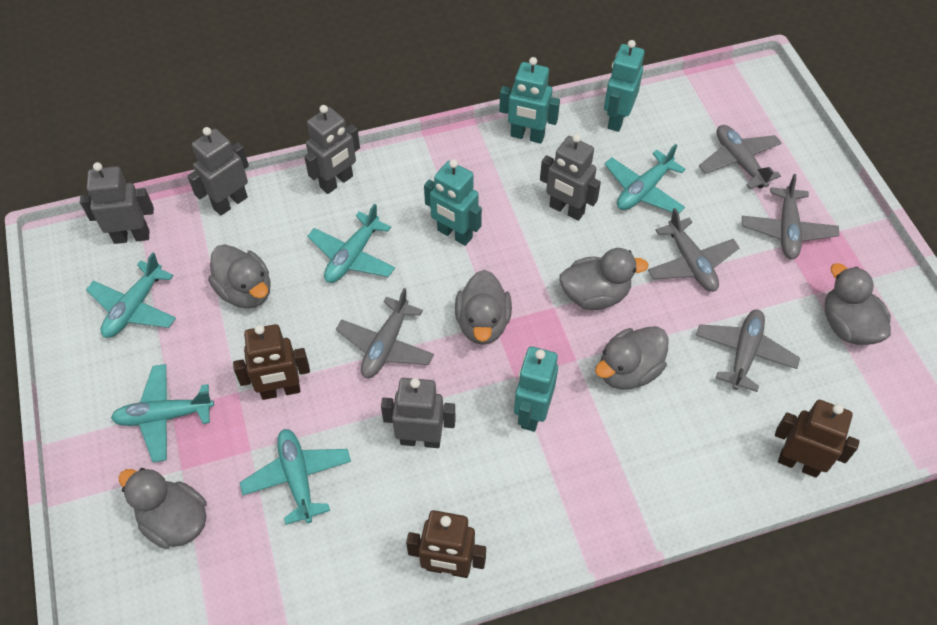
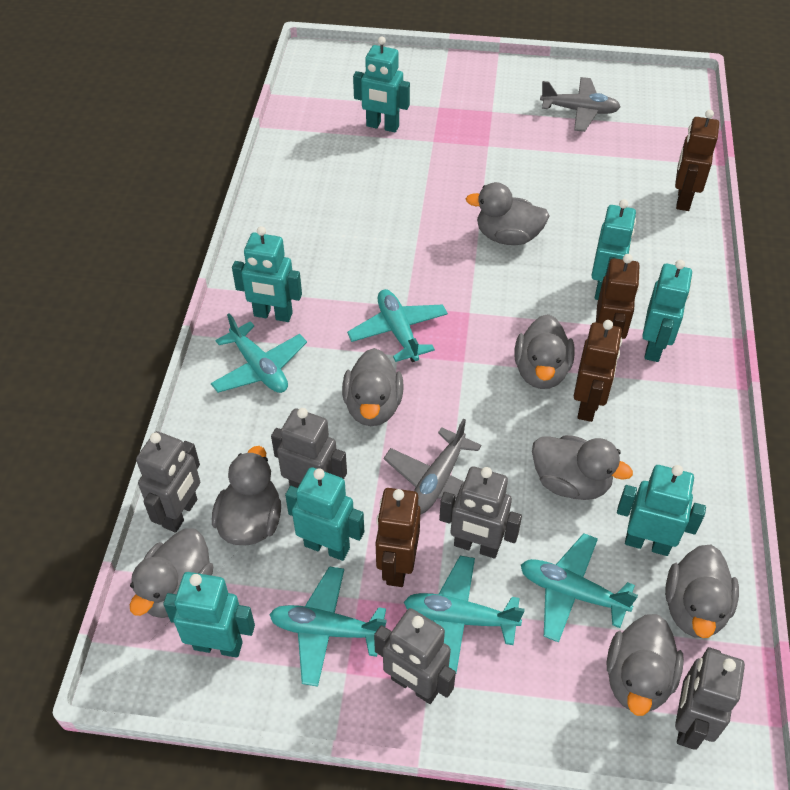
brown robot: [233,324,310,400] [406,510,486,578] [775,400,860,478] = 3 -> [376,488,421,587] [574,320,622,422] [596,254,640,339] [675,110,719,211] = 4
grey duck: [118,468,207,549] [208,244,270,308] [455,270,512,345] [559,248,649,310] [595,326,669,390] [825,263,891,345] = 6 -> [130,529,213,618] [212,446,281,545] [342,348,404,426] [466,182,549,245] [515,314,575,389] [532,435,633,500] [607,614,684,716] [665,545,739,638] = 8
grey plane: [336,288,434,378] [648,208,740,292] [696,309,800,392] [699,125,782,189] [742,174,839,259] = 5 -> [384,419,481,515] [540,77,621,132] = 2
turquoise robot: [424,159,482,246] [499,57,560,144] [514,346,558,432] [604,40,645,132] = 4 -> [163,572,255,658] [232,226,302,322] [285,467,364,561] [353,36,410,132] [591,199,636,300] [617,465,706,556] [642,260,692,362] = 7

